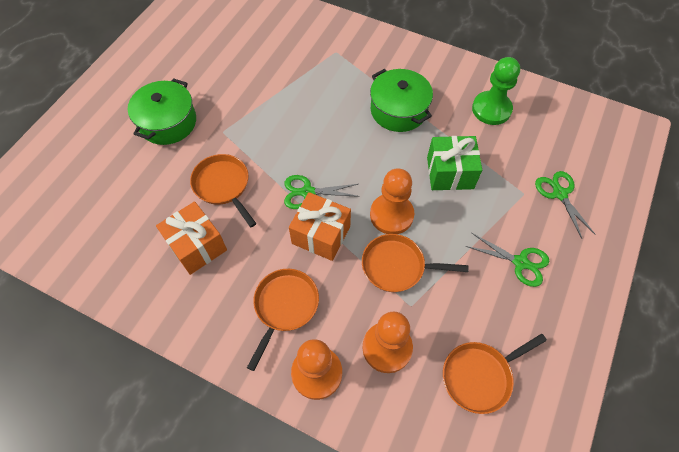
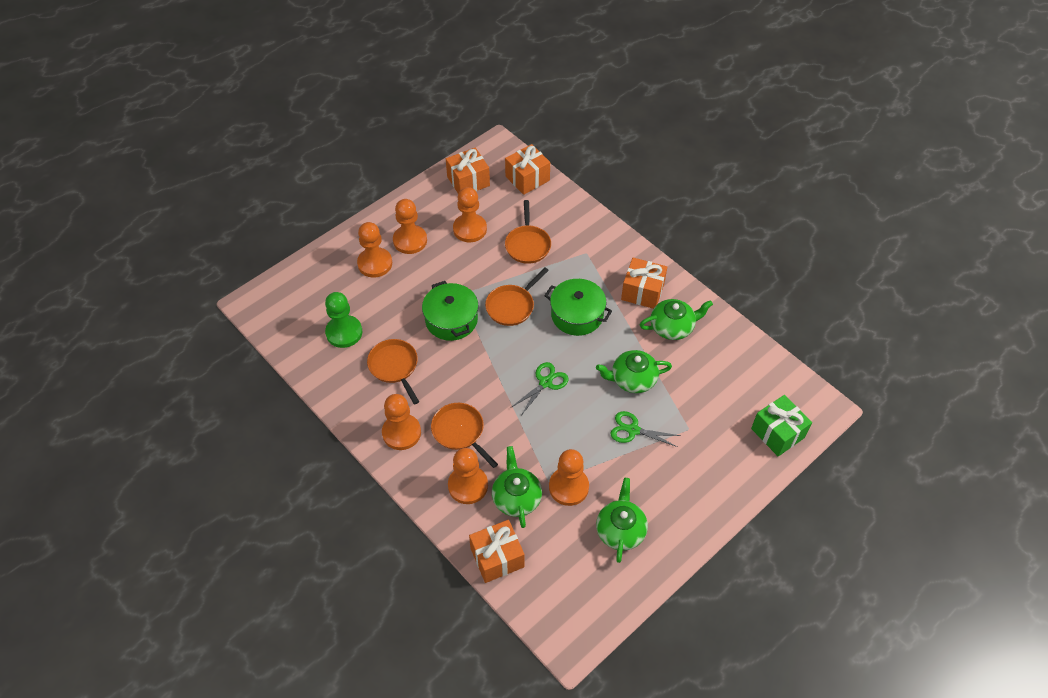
green scissors: [284,175,360,209] [466,233,549,287] [535,171,596,239] = 3 -> [512,362,569,414] [610,411,681,447] = 2
green teapot: none = 0 -> [492,446,542,528] [596,350,672,393] [596,478,648,563] [640,299,713,340] = 4
orange gift: [156,201,227,275] [289,192,351,261] = 2 -> [446,148,490,193] [469,520,525,583] [505,144,550,195] [621,258,667,309] = 4
orange pawn: [291,339,342,400] [362,312,413,373] [370,169,414,234] = 3 -> [357,222,392,278] [382,394,421,450] [393,199,427,254] [448,448,488,504] [453,187,487,242] [549,449,589,506] = 6

